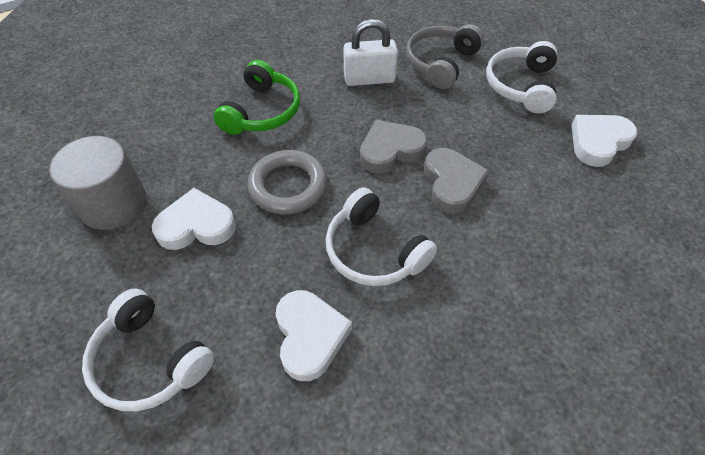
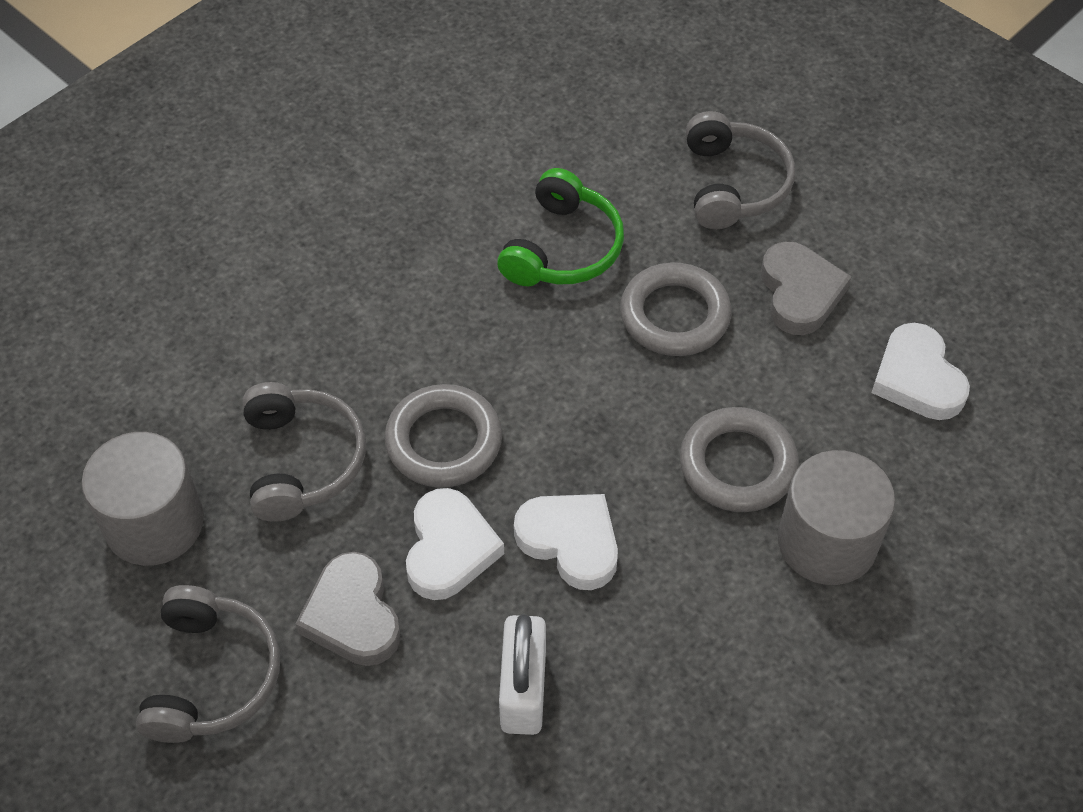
grey cylinder: [49,136,146,230] = 1 -> [81,432,204,566] [778,450,895,585] = 2
grey headphones: [406,24,484,89] = 1 -> [136,585,280,743] [242,382,366,522] [686,111,795,229] = 3
grey ring: [247,150,327,215] = 1 -> [384,384,502,488] [620,262,732,356] [680,407,799,512] = 3
white headphones: [82,289,214,412] [326,187,437,286] [486,41,557,113] = 3 -> none = 0

